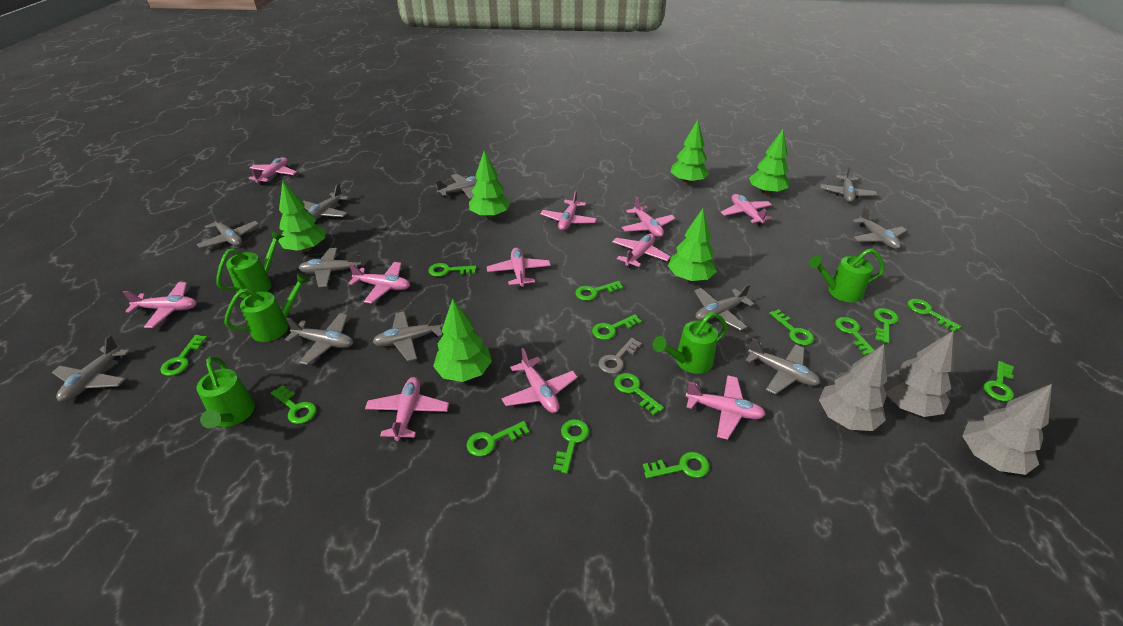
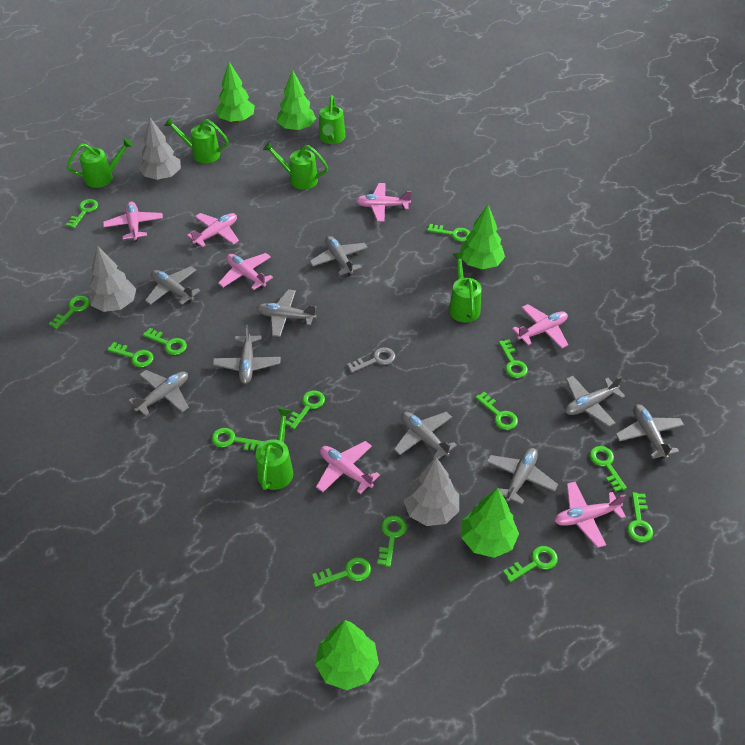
green tree: [278,181,325,252] [433,299,492,382] [469,150,510,218] [668,209,717,281] [671,120,710,184] [749,130,789,195] = 6 -> [216,62,255,123] [277,69,316,131] [315,620,379,690] [460,205,505,269] [461,488,519,558] = 5
green watering can: [196,356,255,429] [216,231,284,298] [224,273,310,342] [653,312,728,374] [809,248,885,302] = 5 -> [67,138,133,188] [164,117,229,163] [256,408,293,490] [263,141,328,190] [319,95,345,144] [449,252,482,323] = 6
grey plane: [52,335,129,402] [196,210,259,248] [285,313,353,365] [299,248,362,287] [302,184,349,220] [373,311,443,361] [436,174,478,199] [694,284,754,331] [746,338,821,394] [820,166,877,203] [852,206,907,249] = 11 -> [129,370,189,416] [145,266,201,305] [213,325,281,384] [257,289,317,337] [309,236,368,276] [394,412,457,459] [486,448,558,504] [565,376,625,427] [615,404,684,459] = 9
pink plane: [123,282,197,328] [249,157,297,185] [348,262,410,304] [365,377,449,441] [487,248,551,288] [502,348,578,413] [540,190,597,231] [612,233,671,268] [622,197,676,237] [685,375,766,440] [721,194,772,226] = 11 -> [103,202,163,242] [187,213,239,247] [218,253,273,290] [316,441,380,494] [356,183,411,222] [512,304,568,349] [555,482,626,548] = 7

